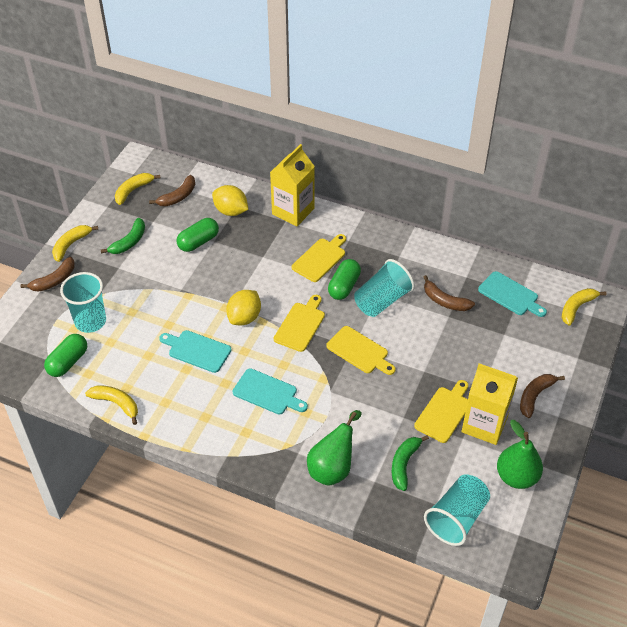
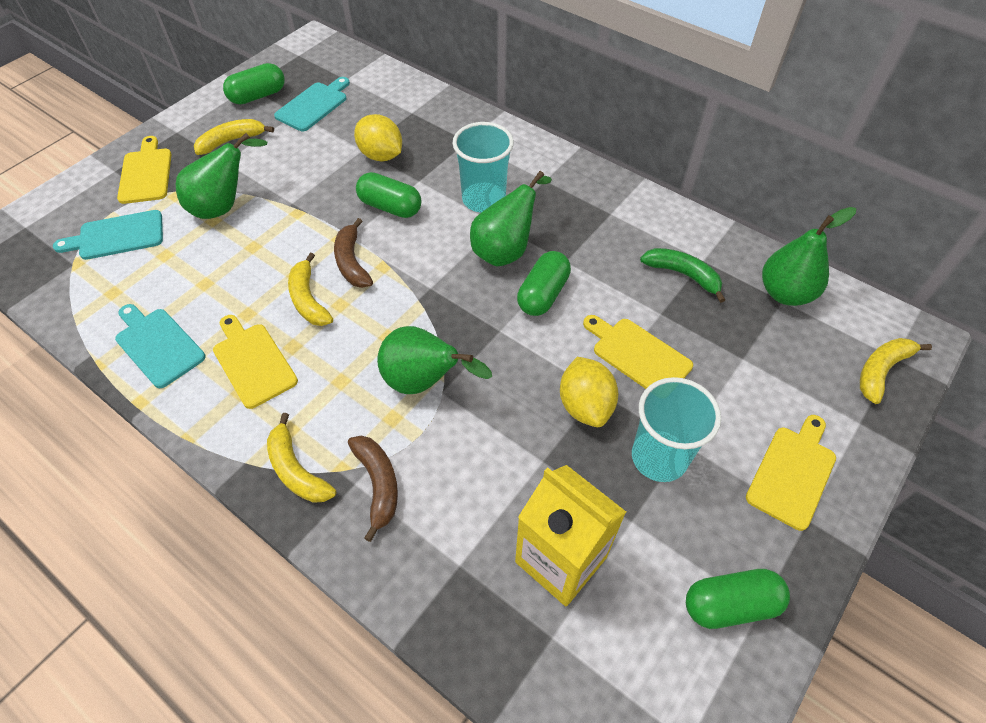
brown banana: [21,257,75,292] [149,175,195,206] [424,275,475,311] [520,374,565,418] = 4 -> [334,218,373,288] [348,435,398,542] = 2
green banana: [101,218,145,254] [392,435,429,491] = 2 -> [640,248,725,303] = 1
green capsule: [44,334,87,377] [176,218,219,252] [328,259,361,300] = 3 -> [223,63,285,105] [356,172,421,218] [517,251,571,316] [686,569,790,629] = 4
green pear: [307,410,362,486] [497,420,543,489] = 2 -> [176,133,267,219] [377,326,492,394] [470,171,552,267] [762,207,856,306] = 4
turquoise cup: [60,272,106,333] [354,259,415,317] [424,474,490,546] = 3 -> [452,122,514,213] [632,377,721,482] = 2
yellow carton: [270,144,315,226] [462,363,518,445] = 2 -> [515,465,626,606] = 1

